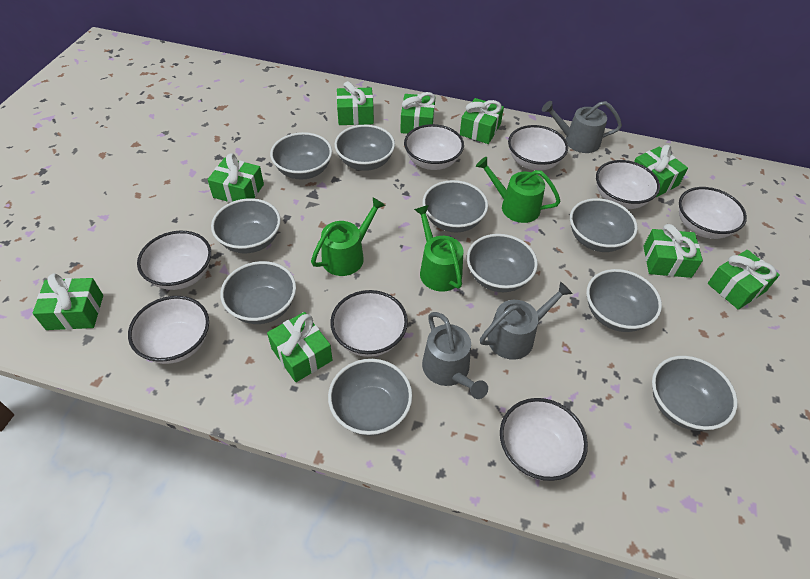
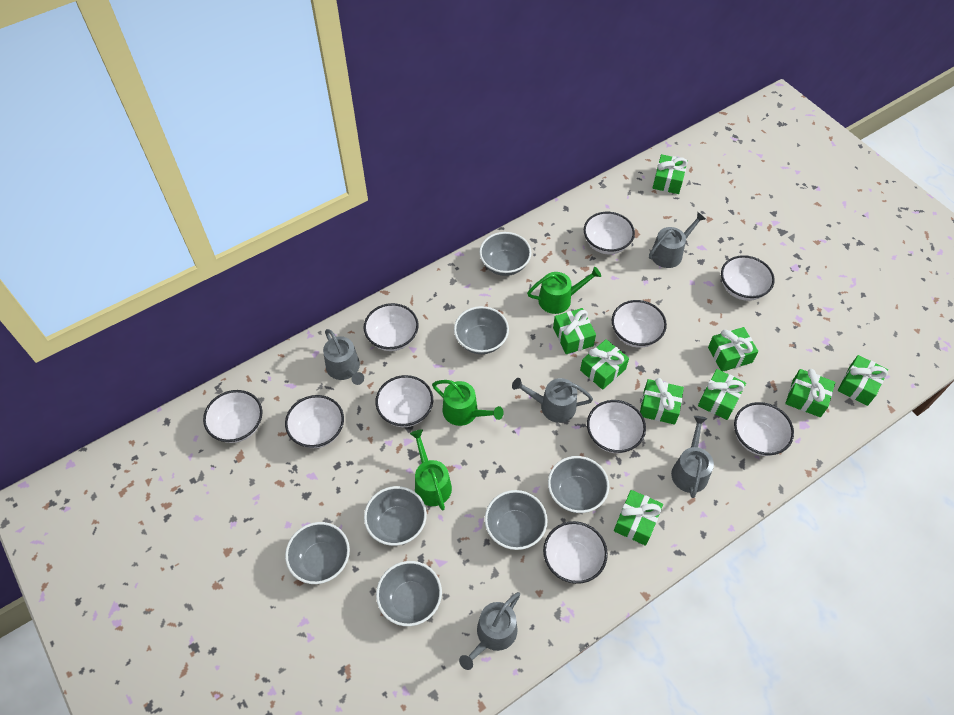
grey bowl: [211,198,281,253] [220,261,296,324] [270,132,332,180] [328,359,412,436] [335,125,395,171] [423,180,488,232] [467,234,538,292] [570,198,638,252] [586,269,662,332] [652,356,738,431] = 10 -> [285,522,350,584] [364,486,427,546] [376,561,442,626] [454,306,509,354] [479,232,531,276] [485,490,548,550] [548,456,609,513] = 7
grey watering can: [422,312,488,399] [480,281,573,360] [542,101,622,153] = 3 -> [323,329,364,385] [459,592,520,670] [512,378,593,423] [649,212,706,268] [671,416,714,498] = 5
white bowl: [128,296,209,364] [137,231,211,290] [330,290,408,357] [404,124,464,170] [500,398,588,481] [508,125,568,171] [596,160,660,209] [679,187,747,239] = 8 -> [203,390,262,443] [285,395,344,448] [364,303,419,351] [375,375,433,427] [543,521,608,584] [584,212,635,254] [587,400,646,453] [612,300,667,348] [721,255,775,301] [734,402,794,456] = 10

